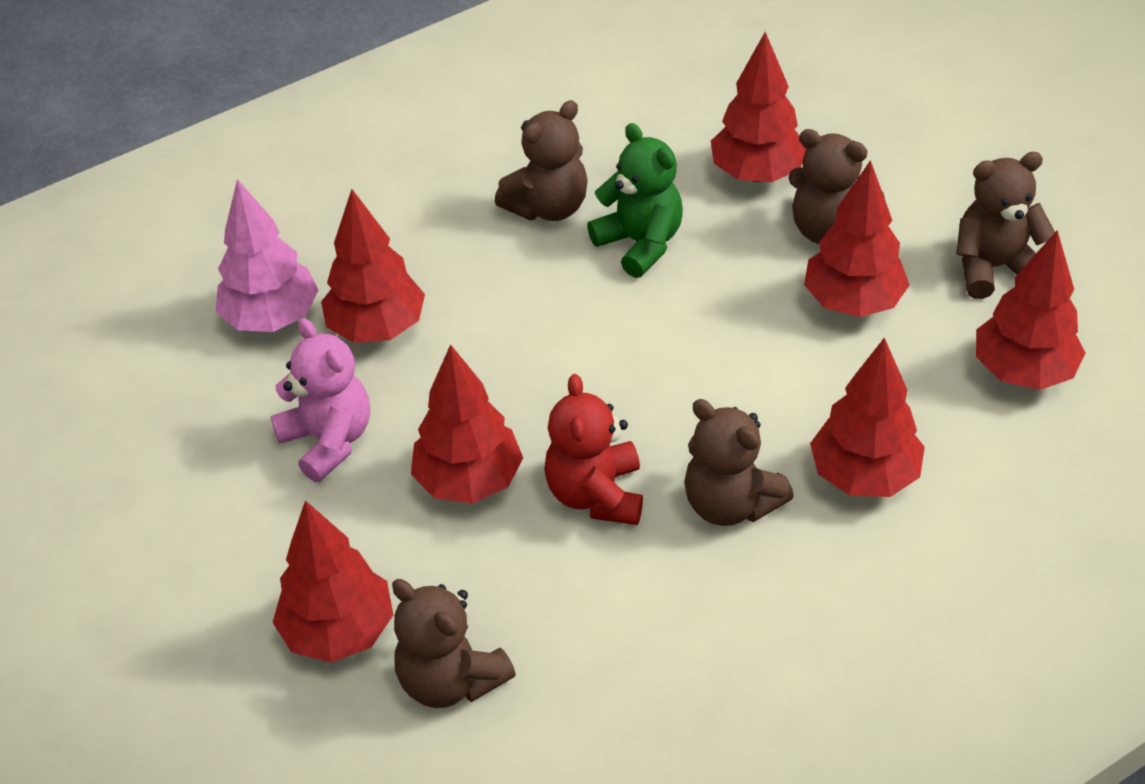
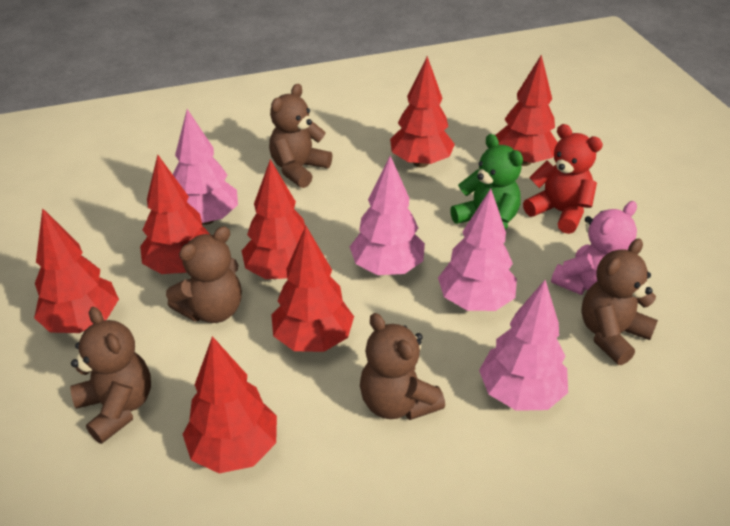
pink tree: [216,179,319,332] = 1 -> [173,109,238,225] [350,156,425,275] [438,189,517,311] [479,280,568,411] = 4

